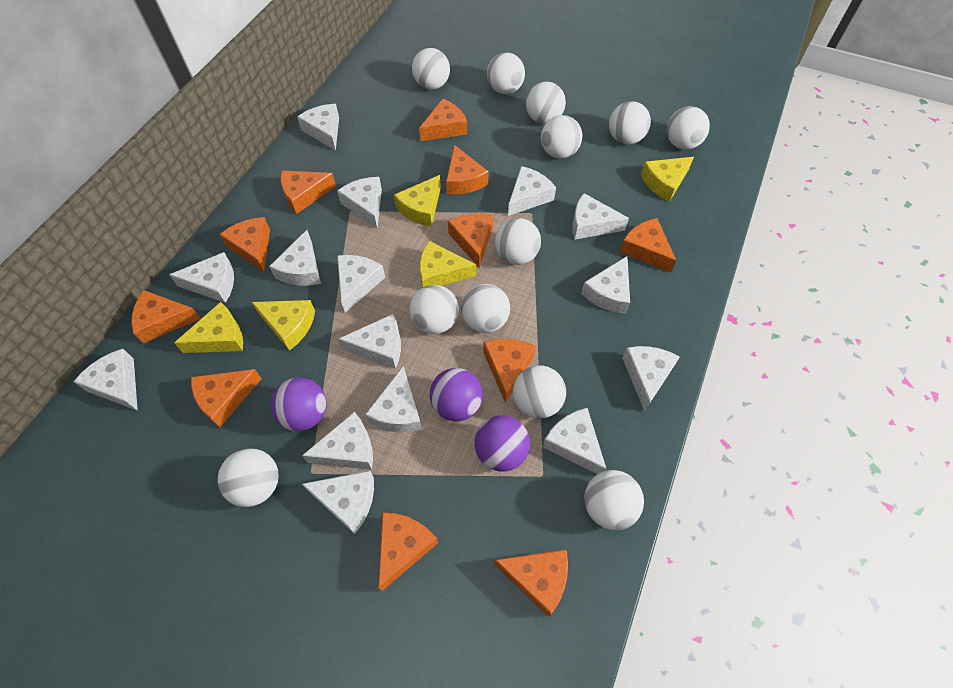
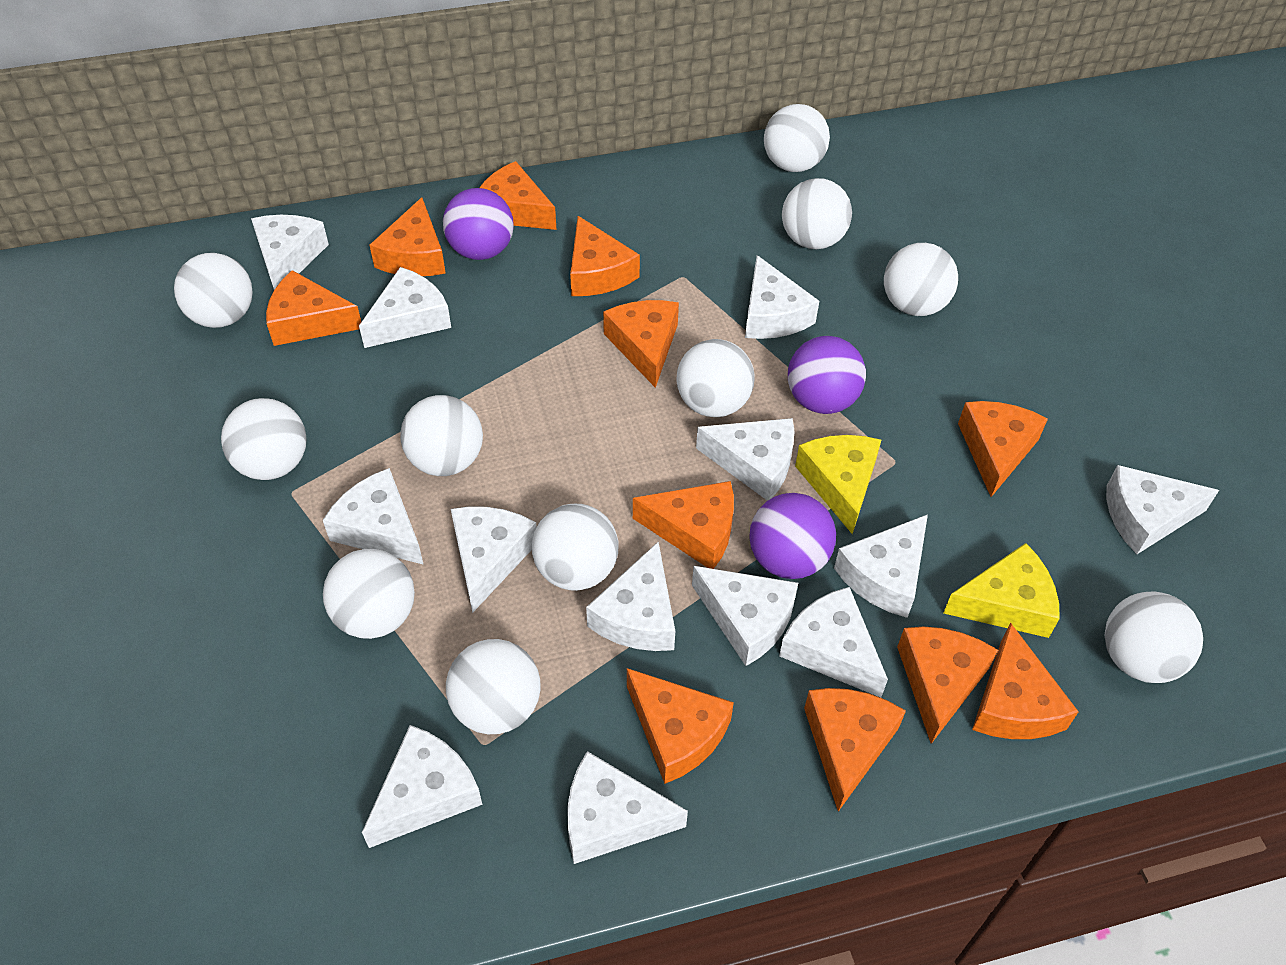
white ball: [218,448,279,507] [409,285,459,334] [412,48,450,90] [461,284,510,333] [487,52,525,94] [495,218,541,265] [513,365,566,419] [526,82,566,124] [541,115,582,159] [584,470,644,530] [609,101,651,144] [667,106,710,150] = 12 -> [174,253,253,328] [221,398,307,480] [323,549,415,639] [400,395,483,476] [446,639,540,734] [532,504,618,591] [676,339,755,417] [764,104,830,172] [782,178,852,249] [884,243,958,316] [1104,591,1203,683] = 11
white cheese: [74,349,138,411] [169,252,234,303] [269,230,321,286] [297,104,339,151] [302,412,373,470] [302,471,374,534] [337,177,382,228] [337,255,385,313] [338,314,401,369] [365,366,422,433] [508,166,556,216] [543,408,607,474] [572,193,629,240] [581,256,630,314] [622,346,680,411] = 15 -> [251,215,329,290] [323,468,424,565] [359,267,451,348] [362,725,482,848] [451,506,537,613] [567,751,688,864] [586,542,675,651] [692,566,798,666] [696,418,795,501] [745,255,819,339] [779,587,888,698] [834,514,928,618] [1106,465,1219,554] = 13
yellow cheese: [174,302,243,353] [252,300,315,351] [394,175,441,227] [420,241,476,287] [641,157,694,202] = 5 -> [795,435,881,534] [943,543,1060,638] = 2

